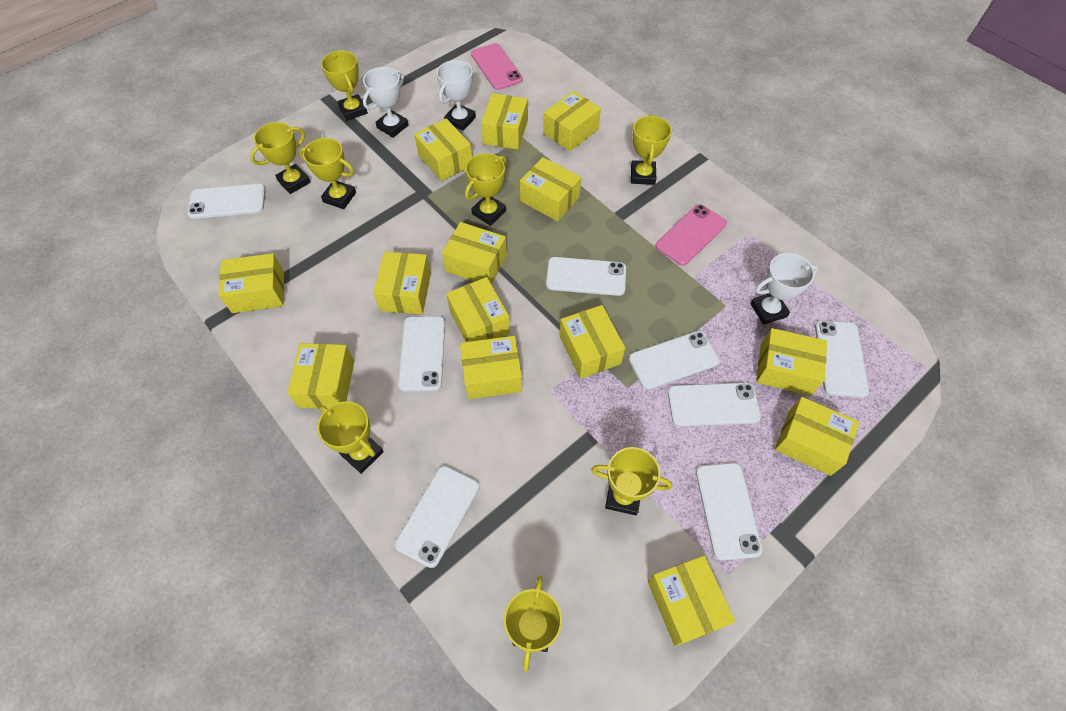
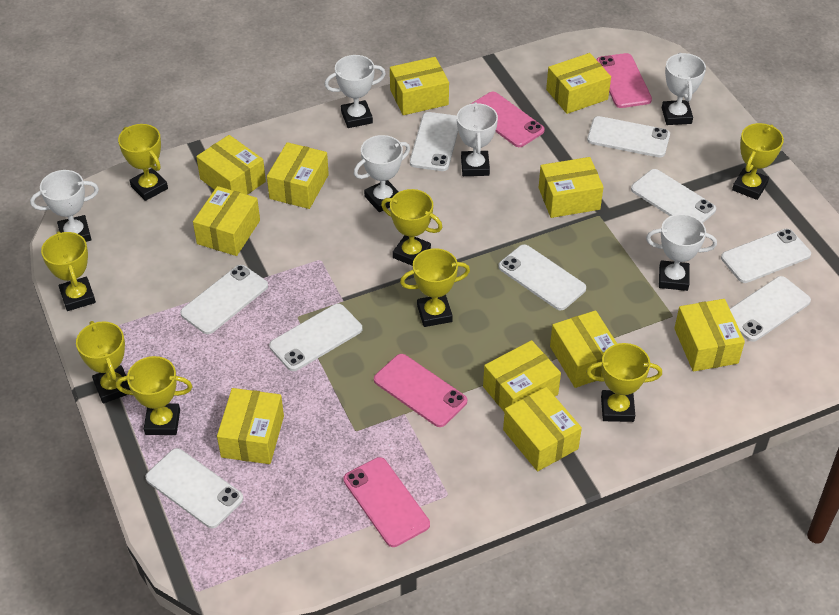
pink phone: [471,43,523,90] [655,204,727,266] = 2 -> [343,457,430,547] [374,354,467,427] [471,92,545,147] [596,53,652,108] = 4
white phone: [187,184,266,219] [395,466,479,568] [398,316,445,391] [546,257,626,296] [629,331,719,390] [668,382,761,427] [696,463,763,561] [815,320,869,398] = 8 -> [145,448,244,528] [180,265,268,334] [269,304,362,371] [410,112,458,171] [498,245,586,310] [587,116,670,157] [631,169,716,223] [721,229,811,283] [730,276,811,342] = 9
white trophy: [363,67,408,138] [437,60,476,131] [750,253,818,325] = 3 -> [30,170,99,242] [324,55,386,128] [354,135,410,212] [457,102,498,176] [646,214,717,291] [662,52,706,125] = 6
yellow box: [219,253,284,313] [287,343,354,409] [374,252,431,314] [414,118,472,181] [442,222,507,284] [446,277,510,342] [460,336,522,399] [481,93,528,150] [520,157,581,221] [543,91,601,151] [559,305,625,379] [648,555,735,646] [756,328,827,396] [775,397,859,476] = 14 -> [193,186,260,256] [196,135,266,195] [217,388,284,464] [267,142,329,209] [390,57,449,115] [483,340,561,412] [503,387,582,471] [539,157,604,218] [546,53,611,114] [550,310,617,388] [674,299,745,371] = 11

